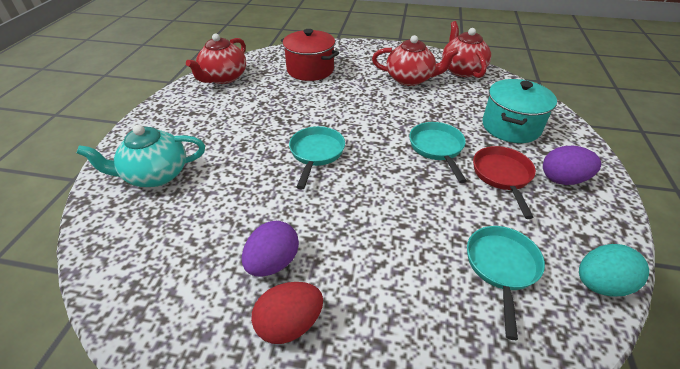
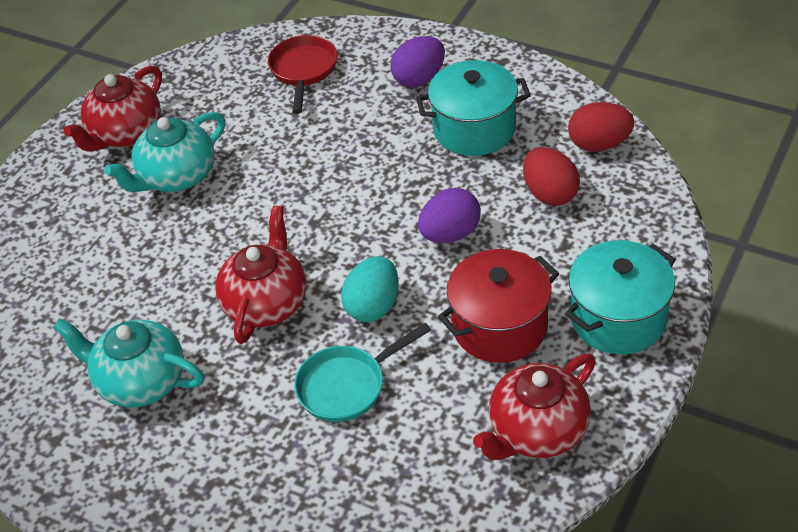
red egg: [251,282,323,344] = 1 -> [523,147,580,206] [568,102,634,152] = 2
turquoise pan: [289,126,345,190] [409,122,467,183] [467,226,545,340] = 3 -> [294,323,431,422] = 1
turquoise pot: [482,79,557,143] = 1 -> [416,60,531,156] [565,240,676,354] = 2
turquoise teapot: [77,125,205,187] = 1 -> [53,318,204,408] [105,112,225,192] = 2

